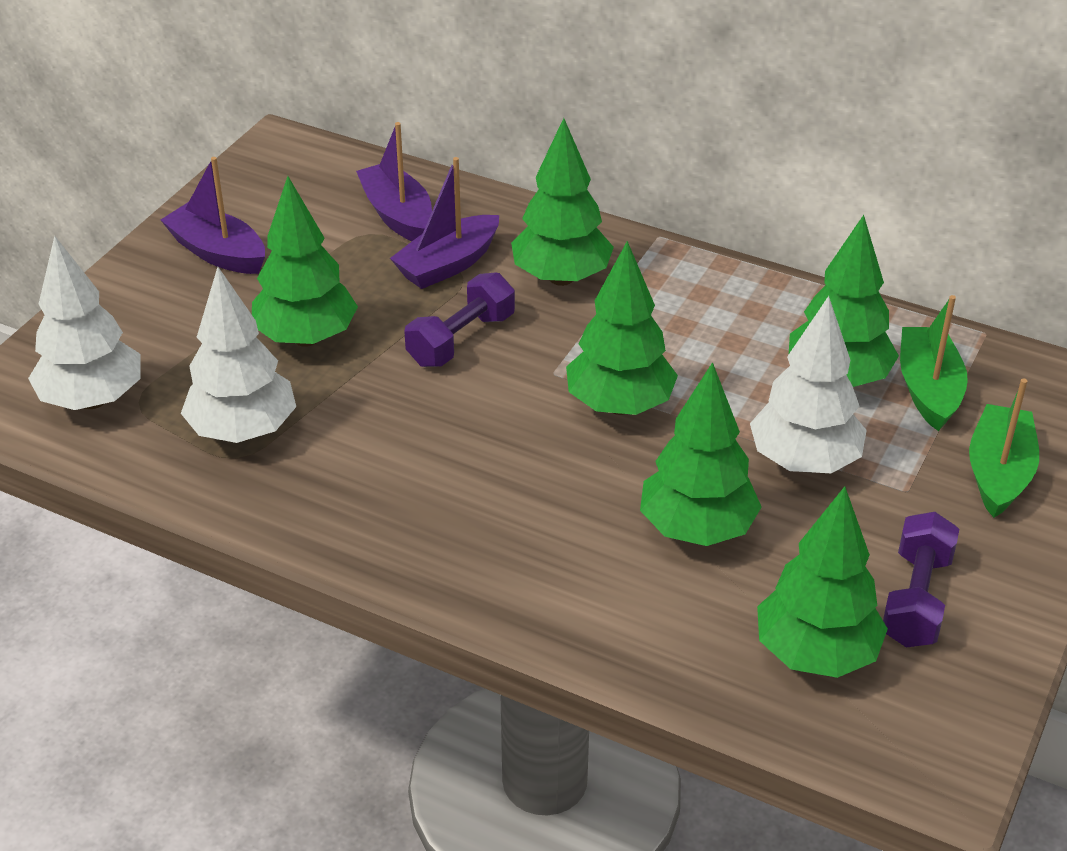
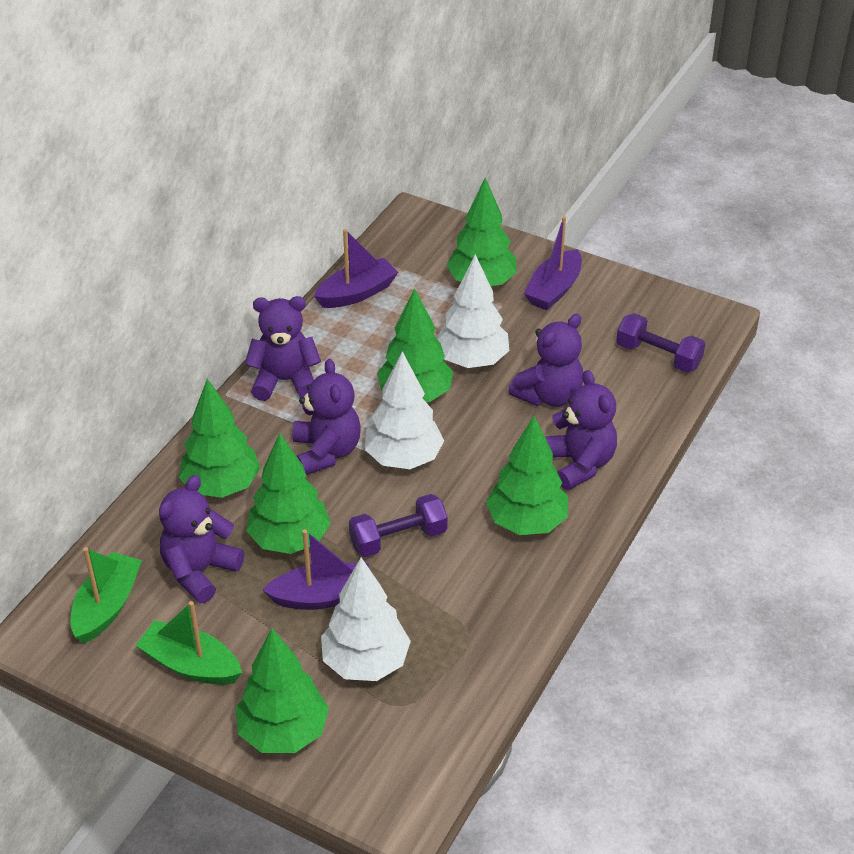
purple teddy bear: none = 0 -> [159,475,244,604] [245,296,321,401] [292,359,361,475] [508,314,583,407] [545,370,617,490] = 5

